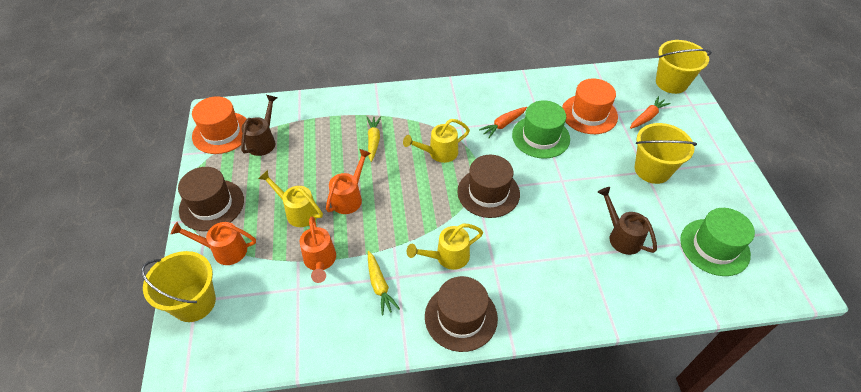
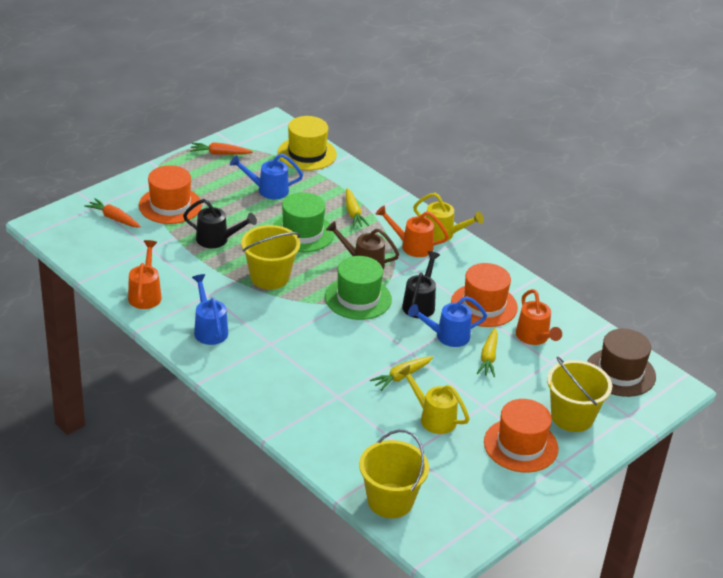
black watering can: none = 0 -> [183,199,257,248] [402,251,440,318] = 2
blue watering can: none = 0 -> [192,274,228,345] [230,154,303,199] [408,296,487,347] = 3
brown hat: [178,167,244,231] [425,276,498,352] [457,155,520,218] = 3 -> [587,328,656,397] = 1
brown watering can: [241,95,278,156] [598,187,657,255] = 2 -> [326,221,399,270] = 1
orange hat: [192,96,246,154] [562,79,618,134] = 2 -> [139,165,202,224] [451,263,518,327] [484,399,558,472] = 3
yellow carrot: [367,116,381,162] [368,251,400,315] = 2 -> [346,188,369,227] [370,356,433,391] [476,328,498,377] = 3
yellow hat: none = 0 -> [278,116,337,170] = 1
yellow watering can: [258,170,323,227] [403,119,470,163] [407,224,483,270] = 3 -> [398,365,470,434] [413,193,484,241] = 2

